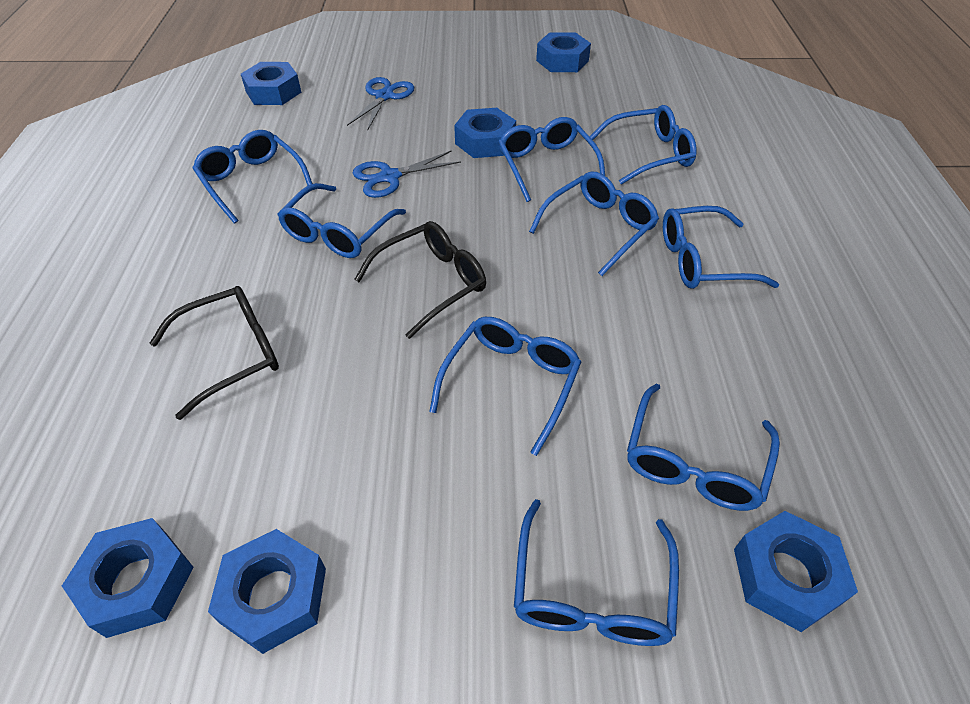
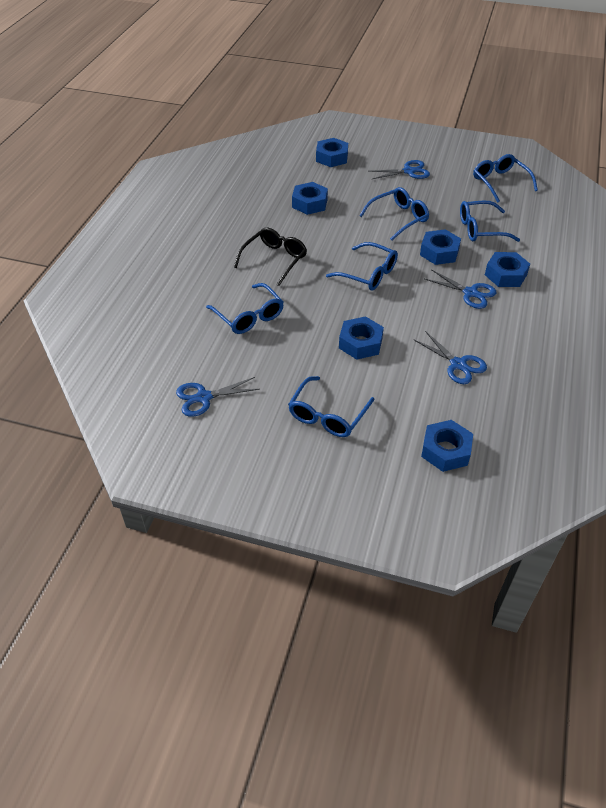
black glasses: [150,286,279,420] [354,221,486,339] = 2 -> [234,228,307,286] = 1
blue glasses: [193,130,313,223] [277,183,406,258] [429,317,581,456] [498,117,605,202] [514,499,679,646] [529,172,659,276] [590,105,697,185] [627,383,780,511] [663,206,779,289] = 9 -> [206,283,284,334] [288,376,374,437] [326,242,398,291] [359,187,429,241] [460,200,520,242] [473,154,538,203] = 6
blue scissors: [347,77,414,131] [353,151,461,198] = 2 -> [176,377,260,417] [369,160,430,179] [413,331,487,384] [425,269,496,309] = 4

